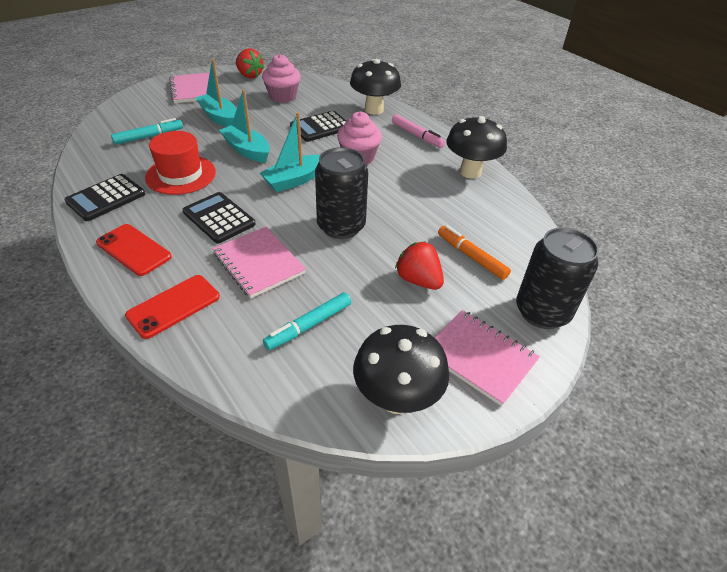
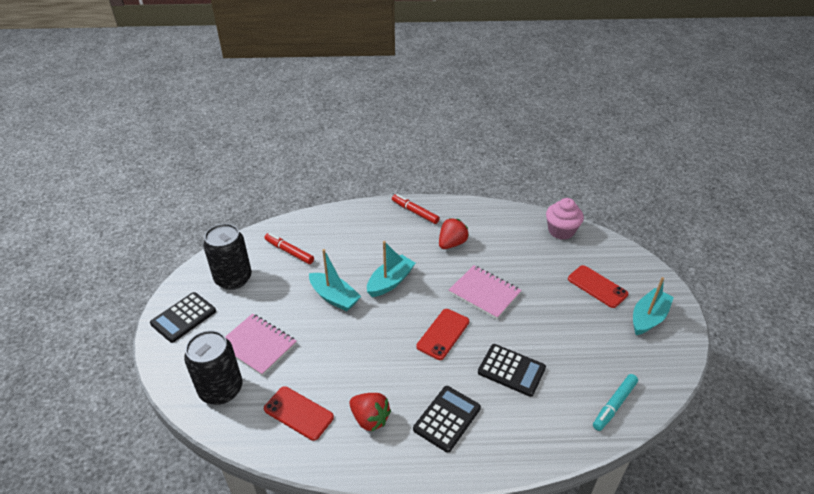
black mushroom: [350,59,401,115] [353,325,449,414] [446,116,507,179] = 3 -> none = 0
orange marker: [438,225,511,280] = 1 -> none = 0
pink cupcake: [262,54,301,103] [337,111,382,165] = 2 -> [546,198,584,240] = 1
pink marker: [392,114,445,148] = 1 -> none = 0
pink notebook: [169,72,210,103] [212,227,306,298] [435,310,540,406] = 3 -> [225,314,297,376] [449,265,522,319] = 2
red hat: [145,131,216,195] = 1 -> none = 0
red marker: none = 0 -> [265,233,314,264] [392,194,440,224] = 2
red phone: [96,224,172,276] [125,275,220,339] = 2 -> [264,386,334,441] [417,309,469,360] [568,265,628,308] = 3
turquoise marker: [111,118,183,145] [263,292,351,350] = 2 -> [593,374,638,431] = 1

